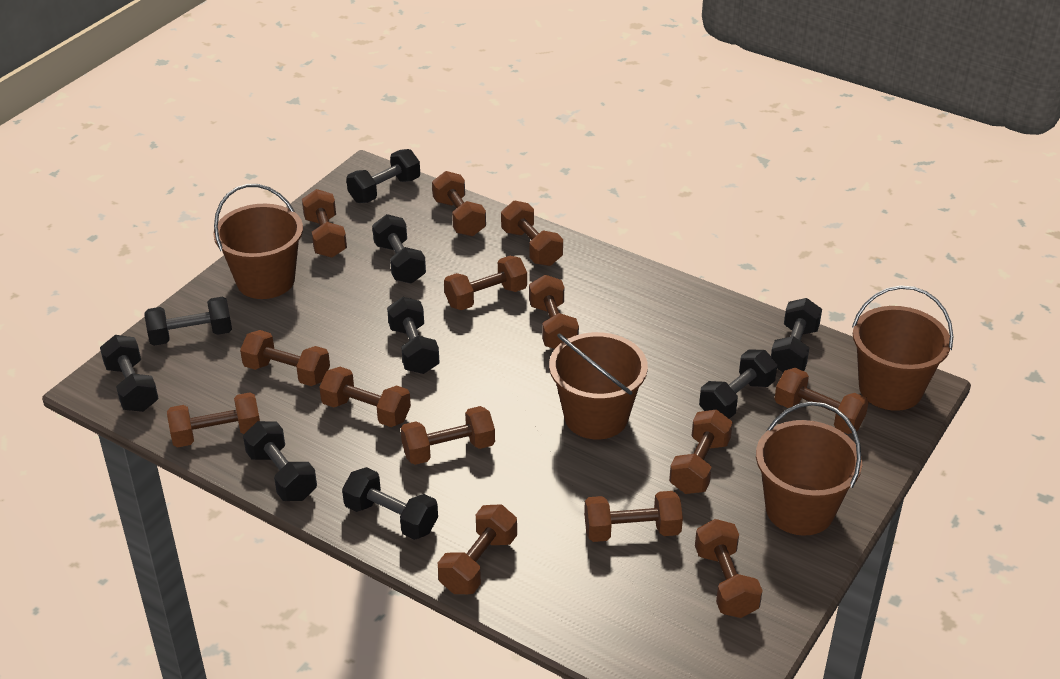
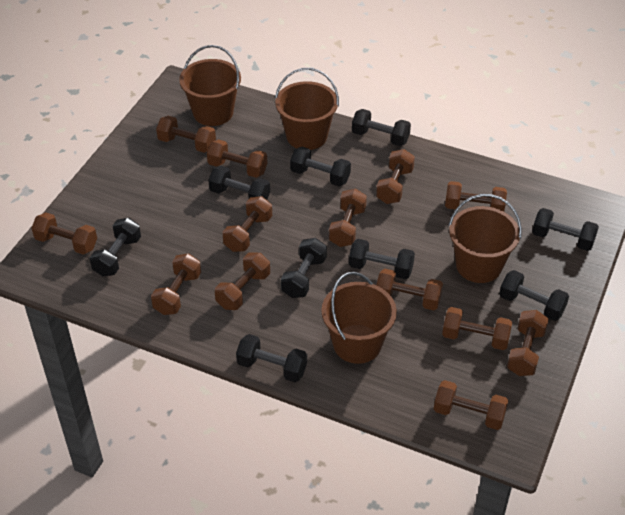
brown dumbbell: [167,392,260,448] [240,330,330,386] [302,189,347,258] [319,367,411,427] [401,406,495,465] [432,171,486,236] [438,504,517,594] [444,256,527,310] [501,201,563,266] [529,275,579,349] [584,491,683,542] [669,409,733,494] [695,519,763,618] [774,368,869,434] = 14 -> [31,213,97,255] [151,253,201,315] [156,116,216,153] [207,139,267,178] [215,252,270,310] [222,196,272,252] [329,189,367,247] [376,149,415,204] [376,269,443,310] [434,380,508,430] [442,307,512,350] [445,181,507,211] [507,310,549,376] = 13

